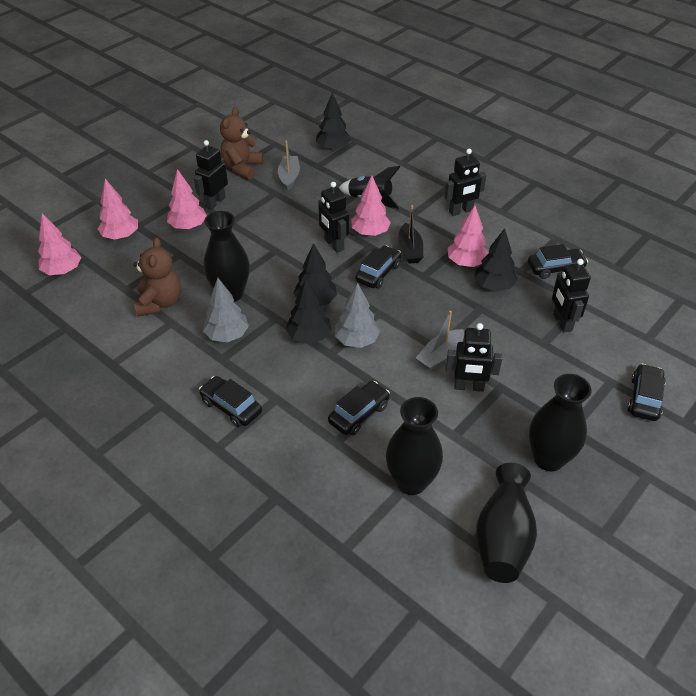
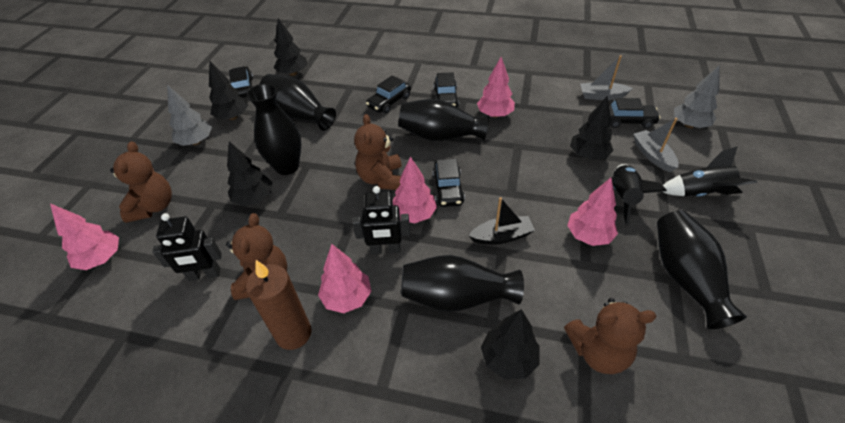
black robot: [194,140,228,210] [318,182,349,253] [444,149,486,216] [446,323,502,392] [552,259,591,333] = 5 -> [152,213,222,281] [352,186,410,254] = 2
black rocket: [339,166,400,209] = 1 -> [611,164,667,226] [663,146,757,197] = 2
black tree: [286,279,331,344] [293,243,337,305] [316,93,351,151] [474,228,517,291] = 4 -> [209,60,248,120] [227,141,273,206] [274,18,307,76] [481,309,540,379] [570,96,613,160] = 5
black vase: [204,211,250,302] [386,397,443,495] [476,463,537,583] [529,374,592,472] = 4 -> [247,84,301,175] [260,74,336,131] [398,99,489,141] [401,255,524,312] [657,210,747,329] = 5
brown candle: none = 0 -> [246,260,311,350] = 1
brown teddy bear: [133,237,181,317] [220,107,263,179] = 2 -> [110,141,172,223] [226,213,287,300] [354,114,402,190] [564,298,657,374] = 4

